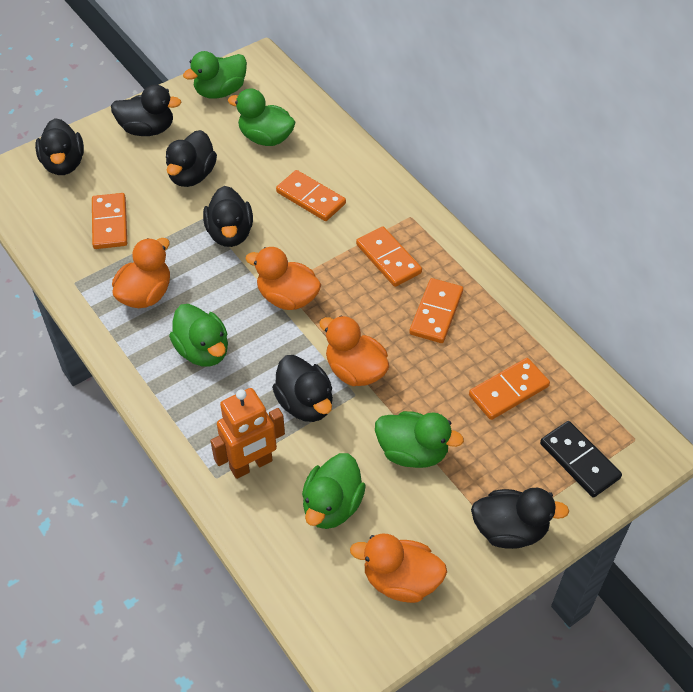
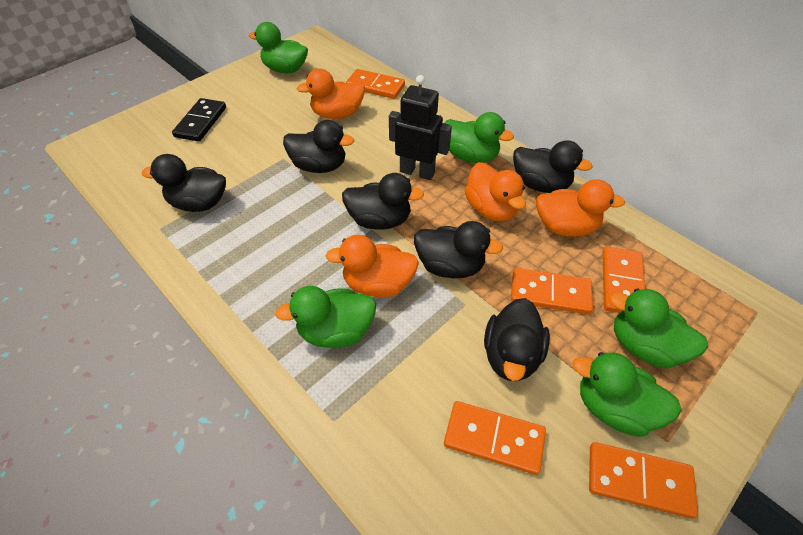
black robot: none = 0 -> [389,75,452,180] = 1
orange robot: [210,388,285,479] = 1 -> none = 0

